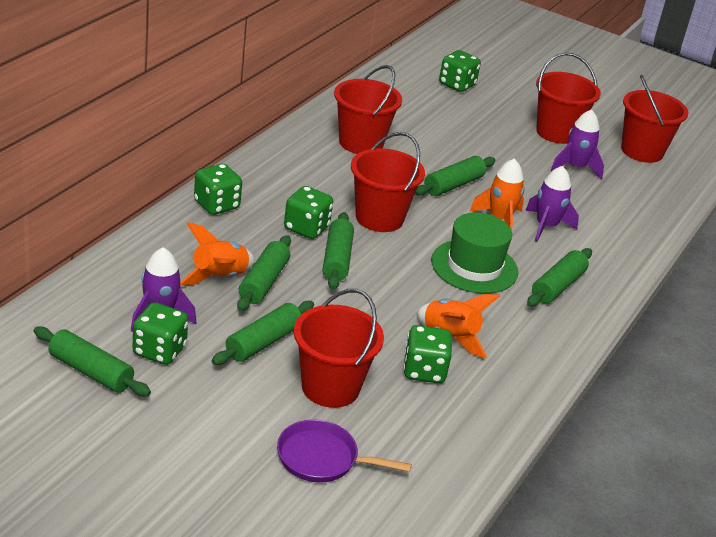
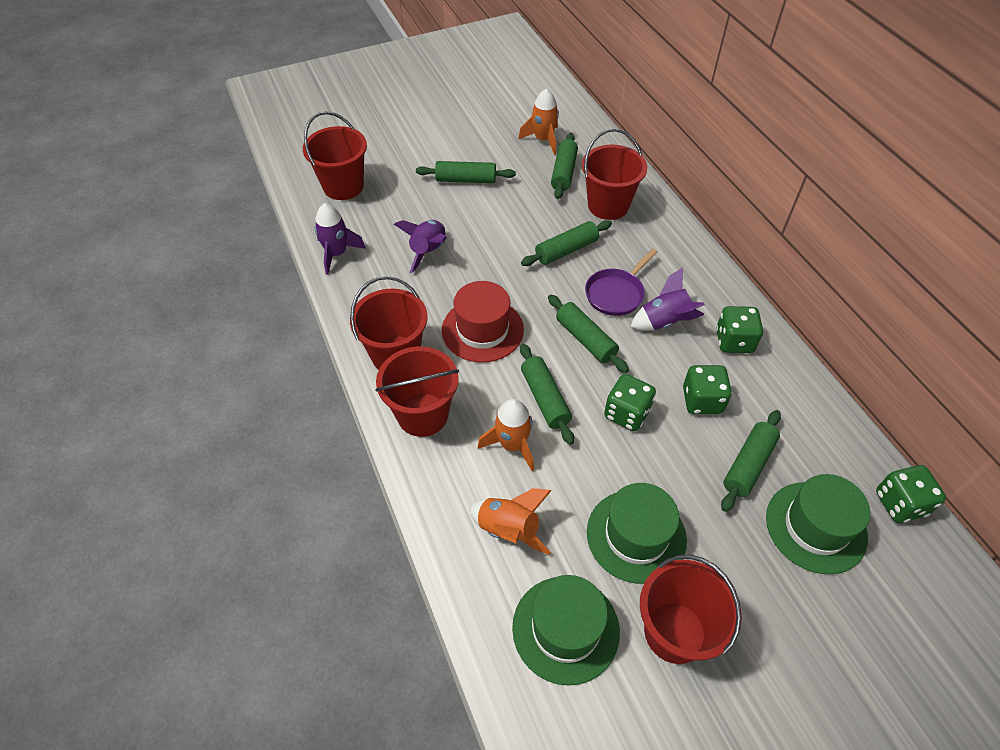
green dice: [132,302,188,365] [194,164,242,215] [284,186,333,239] [403,325,452,383] [439,50,481,92] = 5 -> [604,374,656,431] [683,365,732,414] [716,306,763,353] [876,465,946,523] = 4
green hat: [431,212,518,293] = 1 -> [512,575,620,686] [587,483,687,584] [766,474,870,574] = 3
red hat: none = 0 -> [442,281,524,363] = 1

